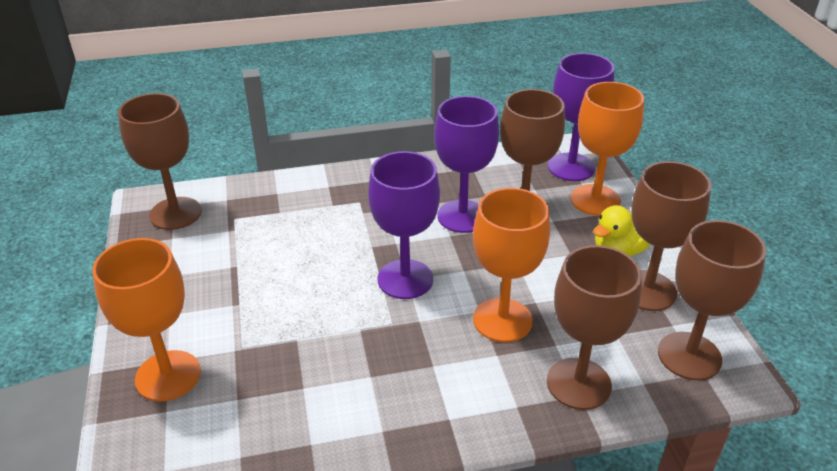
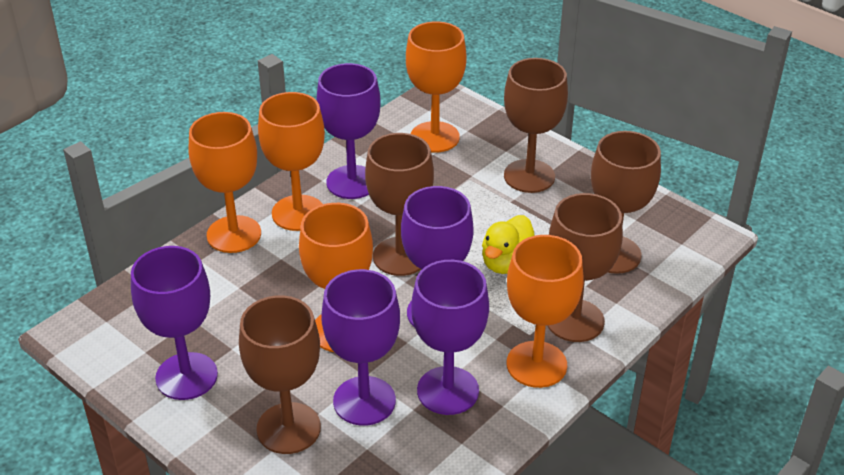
orange goblet: [92,238,201,402] [473,188,550,342] [570,82,644,216] = 3 -> [189,112,261,253] [258,92,325,231] [299,203,373,352] [406,21,467,153] [507,235,584,388] = 5
purple goblet: [368,151,440,299] [434,96,499,233] [548,53,614,181] = 3 -> [131,246,218,400] [316,63,381,199] [321,269,400,426] [401,186,474,327] [411,260,489,415] = 5

